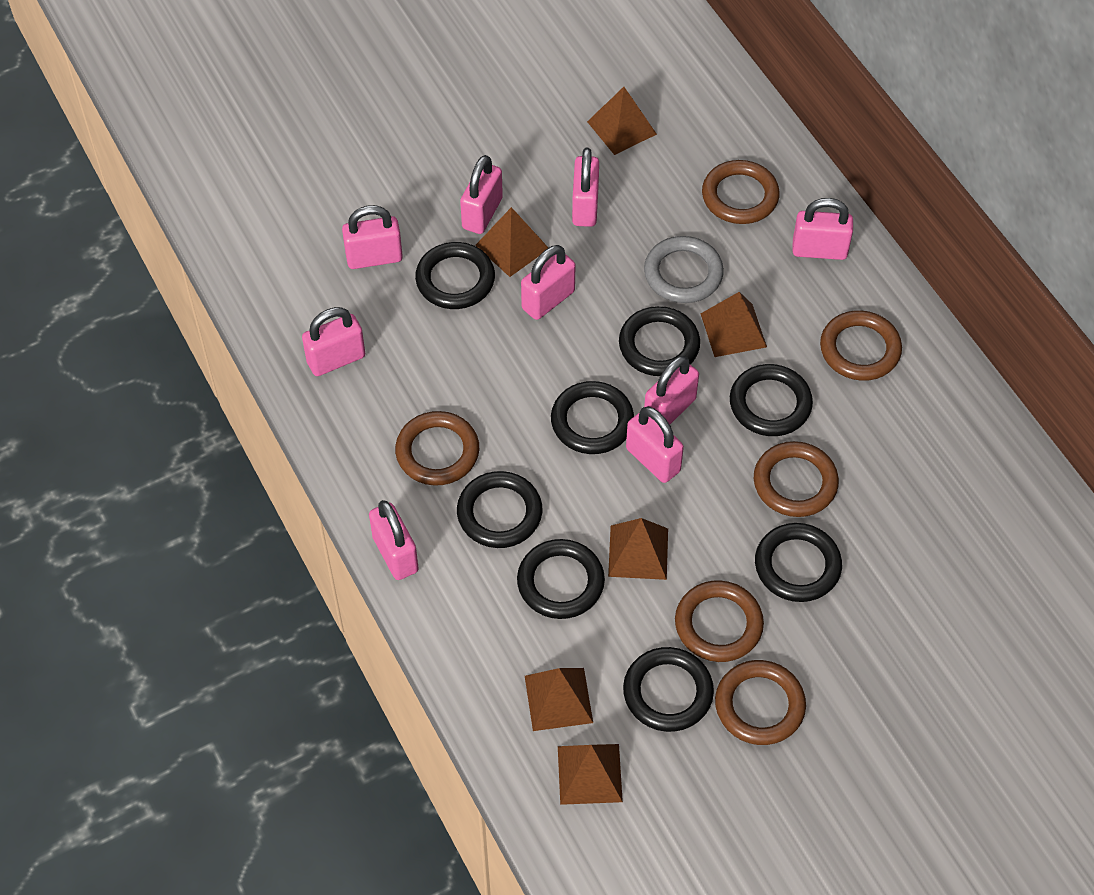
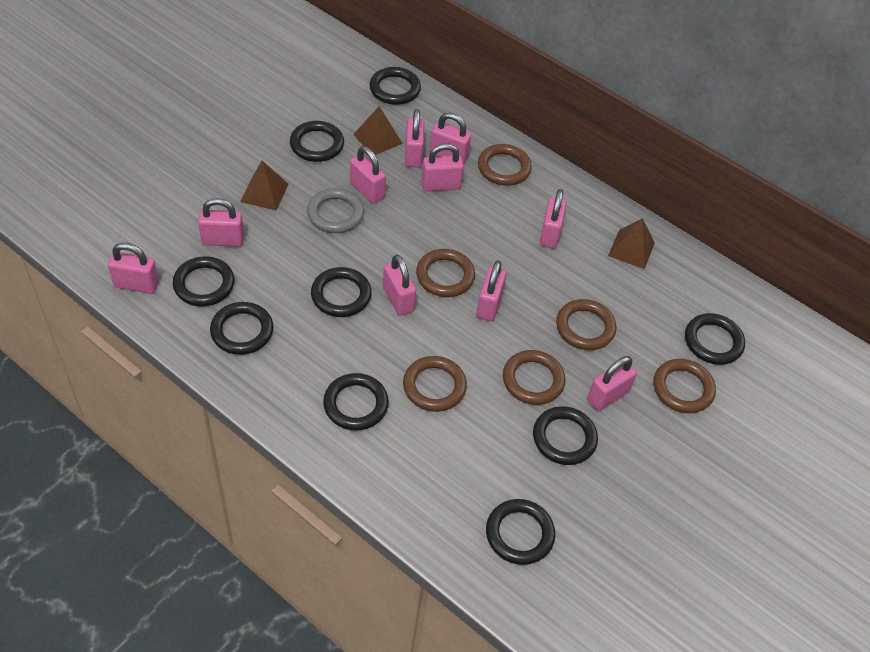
black ring: [415,242,495,309] [457,471,543,548] [517,539,605,619] [551,381,634,454] [619,306,700,376] [623,647,714,732] [730,364,813,436] [755,523,842,602] = 8 -> [173,256,235,306] [210,302,274,355] [290,121,344,162] [311,267,372,317] [323,373,389,431] [370,67,421,105] [486,499,555,565] [533,406,598,465] [685,313,745,365] = 9
brown pyramid: [475,207,548,277] [525,668,593,731] [558,744,623,805] [587,87,657,155] [608,518,668,580] [701,292,767,357] = 6 -> [240,161,289,211] [353,106,403,155] [608,218,655,269] = 3
pink padlock: [302,307,365,376] [342,205,403,269] [369,500,419,580] [460,155,503,234] [521,245,576,320] [572,148,599,227] [626,407,684,483] [644,356,699,425] [792,198,853,260] = 9 -> [108,243,159,294] [198,198,244,247] [350,146,386,204] [383,255,416,316] [405,109,424,167] [421,143,464,191] [430,113,471,164] [476,260,506,321] [539,189,567,248] [587,356,637,411] = 10

